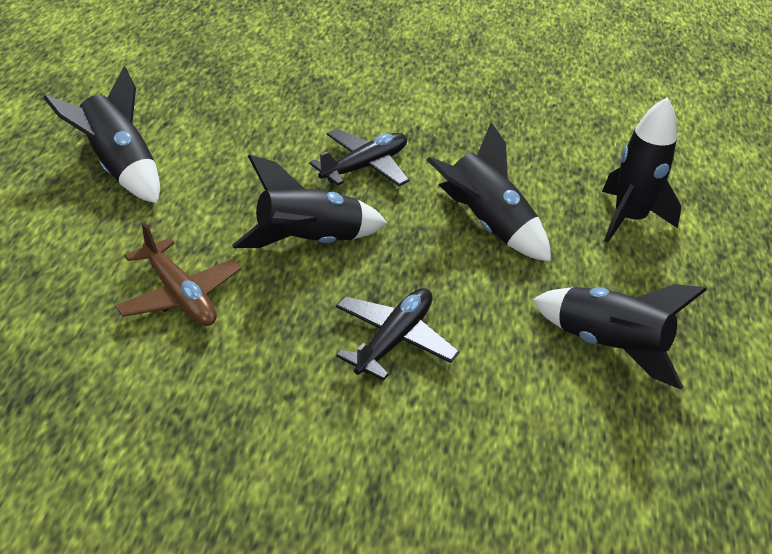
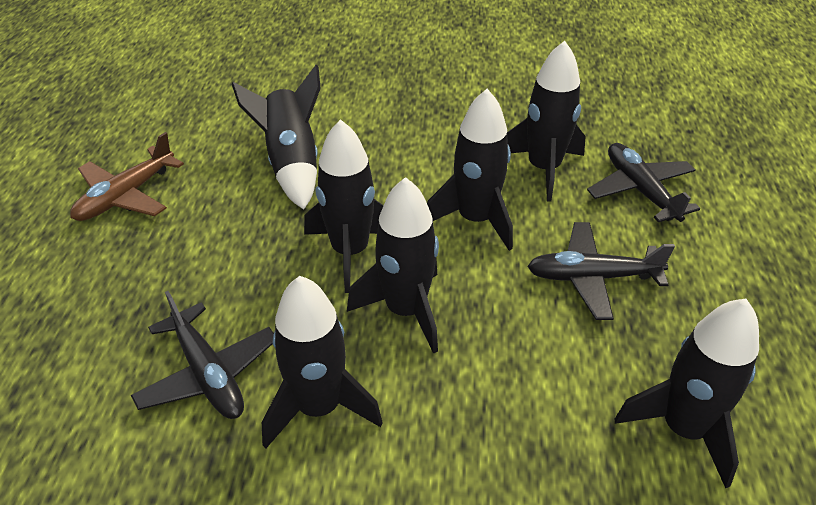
black plane: [309,129,409,186] [336,288,459,381] = 2 -> [131,291,274,419] [527,222,675,320] [587,143,700,222] = 3
black rocket: [44,66,160,204] [232,155,387,248] [427,122,551,262] [532,284,707,389] [602,97,682,243] = 5 -> [232,65,321,210] [262,276,383,448] [304,119,384,293] [347,177,439,354] [427,89,513,251] [507,41,586,202] [615,299,759,488] = 7

